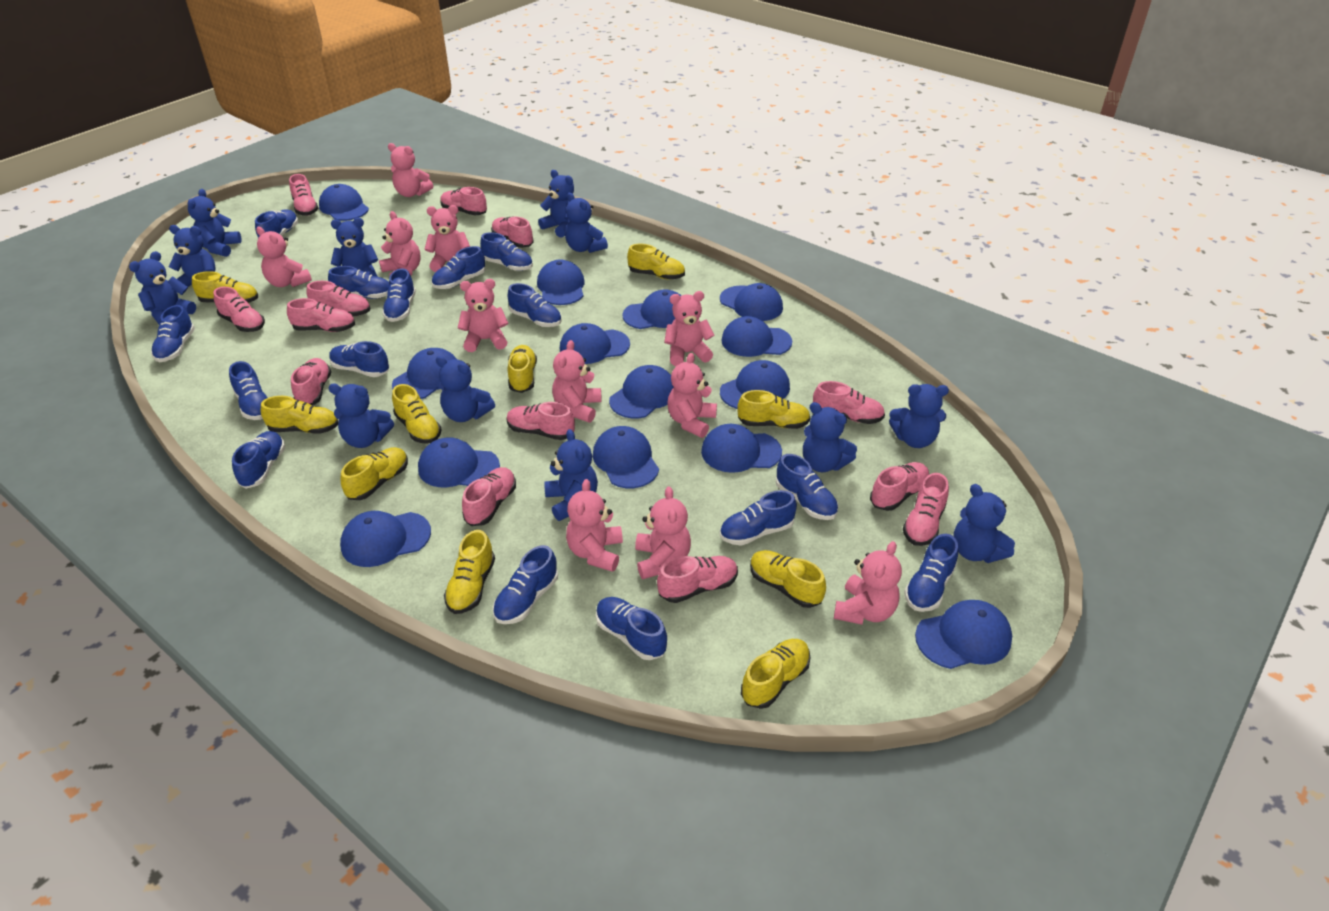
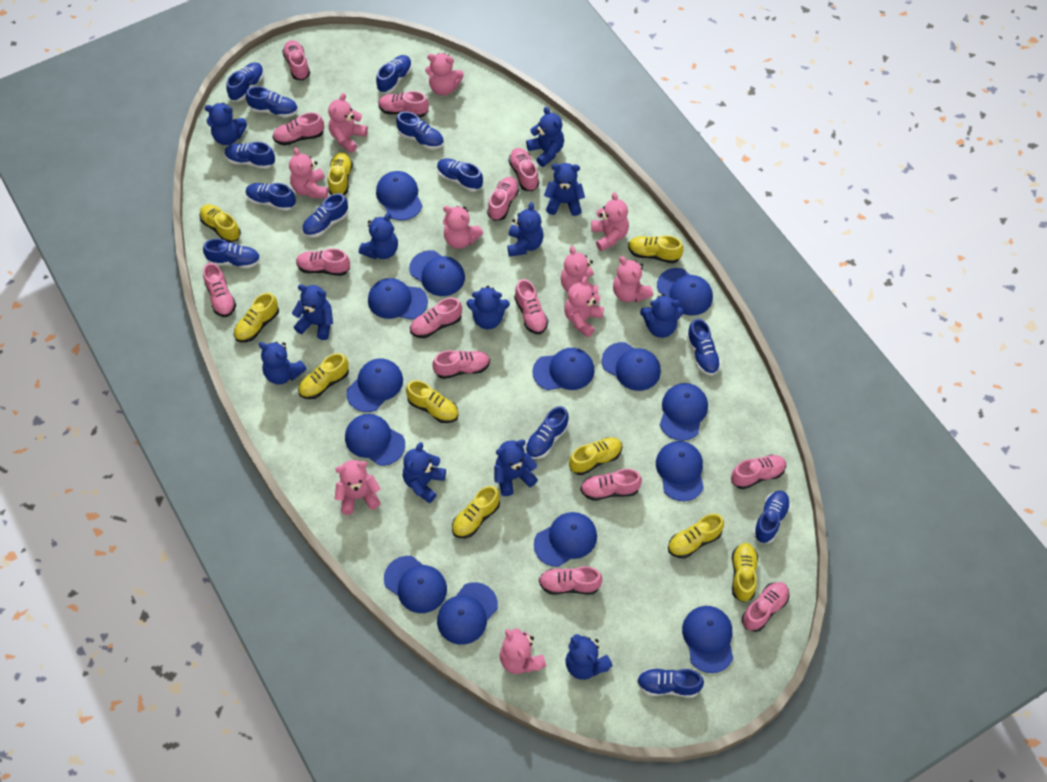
blue shoe: [151,305,195,362] [229,361,267,420] [232,431,285,489] [255,210,298,238] [328,266,389,299] [329,341,389,377] [382,269,416,322] [431,246,485,289] [480,232,533,271] [493,545,558,624] [508,283,561,327] [596,597,667,660] [720,490,797,546] [776,454,838,520] [904,534,958,612] = 15 -> [203,239,260,268] [225,142,275,169] [227,62,264,101] [246,86,298,118] [246,183,296,211] [302,193,349,237] [376,55,412,93] [396,111,444,149] [437,158,483,192] [525,406,569,459] [637,668,704,697] [686,318,721,376] [753,491,791,543] = 13
pink shoe: [214,287,265,332] [287,298,355,332] [289,174,319,216] [291,358,331,405] [306,281,370,316] [440,187,487,216] [462,467,516,526] [491,217,534,248] [507,402,575,440] [657,556,738,603] [813,381,885,424] [870,462,929,511] [903,473,949,546] = 13 -> [203,263,236,317] [273,112,324,146] [282,40,310,80] [296,248,350,276] [378,91,429,118] [410,298,462,338] [432,350,490,379] [487,177,519,221] [508,148,539,191] [514,279,548,334] [539,566,603,595] [580,469,642,501] [731,455,786,489] [742,582,789,632] = 14
pink teddy bear: [256,227,312,287] [379,211,421,277] [388,143,433,197] [425,205,470,272] [458,279,509,352] [552,340,601,422] [566,479,623,572] [635,486,691,579] [664,291,714,366] [667,353,717,438] [834,541,902,625] = 11 -> [289,147,328,198] [328,93,368,153] [335,460,381,515] [425,53,464,96] [443,206,483,249] [500,628,546,674] [561,246,598,294] [564,277,604,337] [591,192,629,251] [613,256,653,302] = 10

